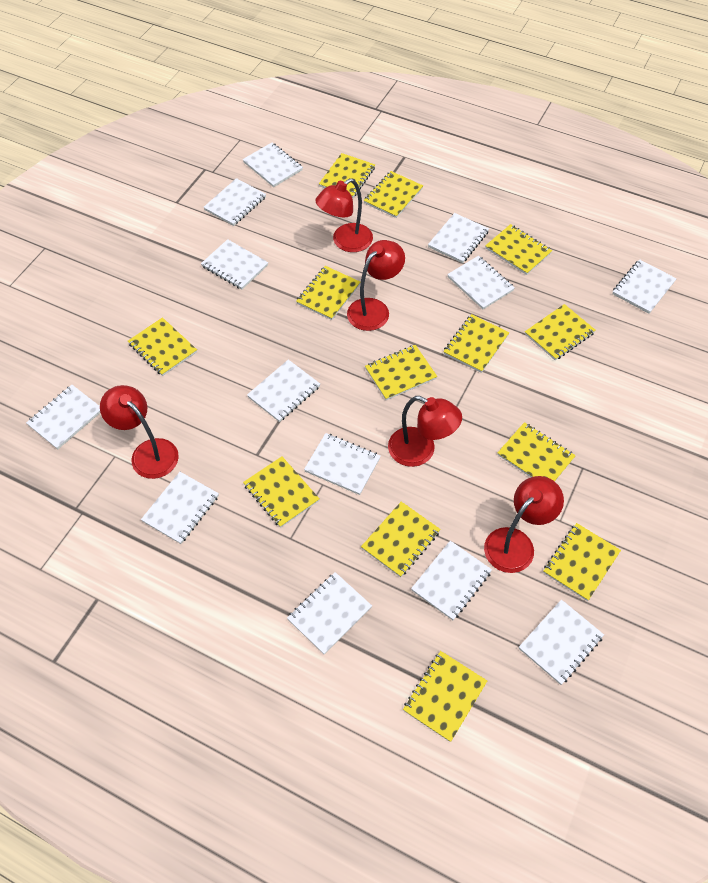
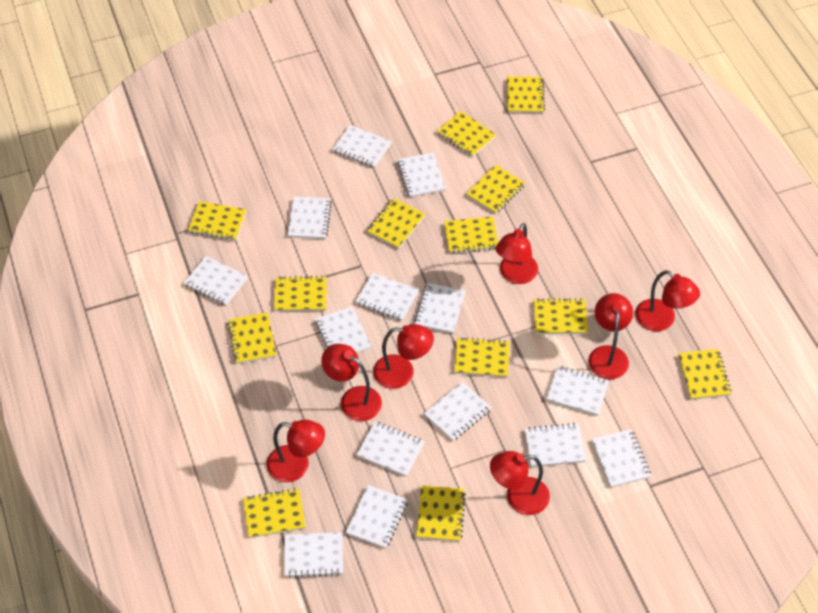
red lamp: [100,385,179,479] [315,178,373,252] [347,240,405,331] [388,396,462,467] [484,476,564,573] = 5 -> [266,420,325,482] [321,344,382,421] [373,324,434,389] [490,451,550,515] [495,223,538,284] [588,293,633,380] [635,270,700,331] = 7
white notebook: [26,385,100,449] [141,472,219,544] [201,239,268,290] [204,178,266,226] [243,143,303,187] [247,360,320,422] [287,572,372,654] [304,433,381,495] [411,541,492,620] [428,213,489,263] [447,256,515,309] [519,600,604,685] [612,259,677,314] = 13 -> [184,256,248,305] [285,532,343,578] [288,197,332,239] [315,307,371,353] [332,125,392,168] [346,485,408,549] [355,272,419,321] [356,421,424,477] [397,152,446,197] [414,283,465,334] [424,382,492,441] [525,423,586,467] [546,366,609,416] [592,429,651,488] = 14

